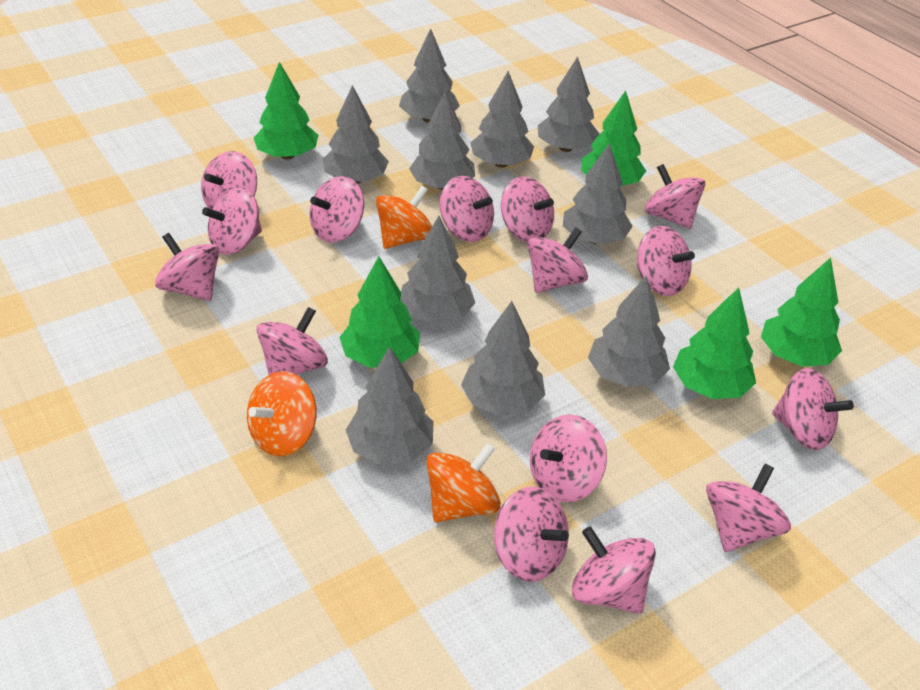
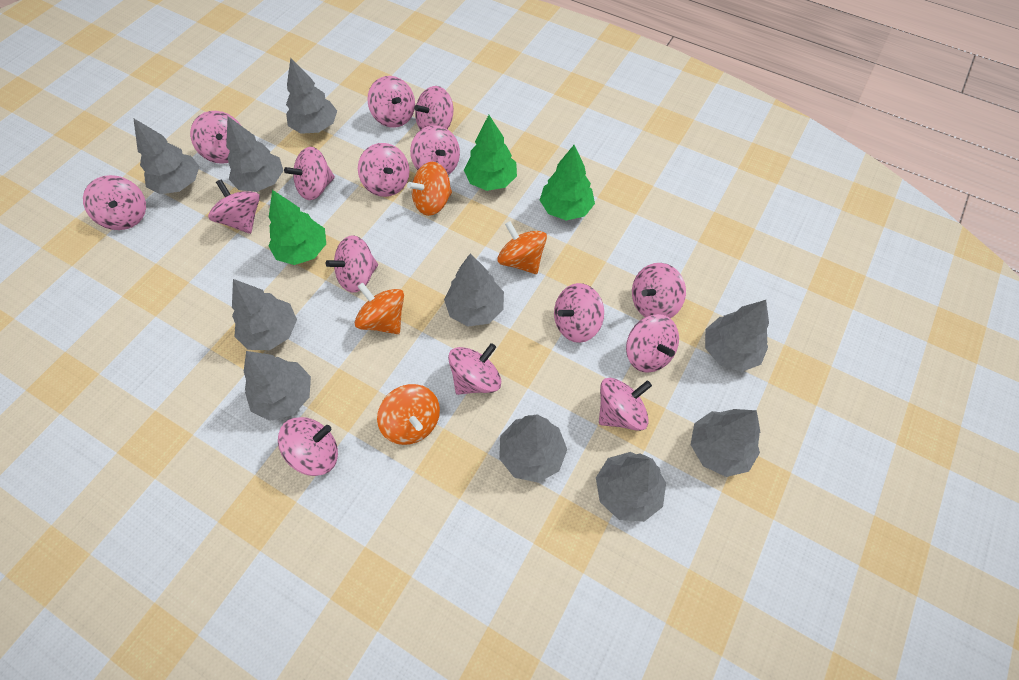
green tree: [254,62,318,160] [339,256,420,368] [581,90,646,186] [673,287,756,399] [761,257,842,367] = 5 -> [268,190,326,265] [464,115,517,191] [540,145,595,220] = 3
orange spinning top: [247,371,317,456] [376,186,432,249] [426,443,501,523] = 3 -> [355,283,404,334] [377,384,440,445] [407,162,452,216] [497,221,547,274] = 4

